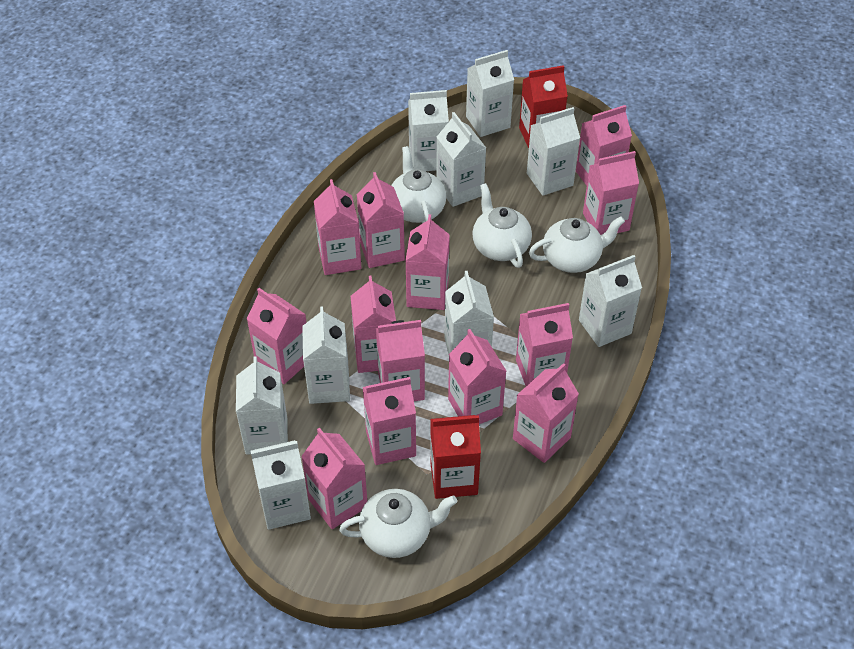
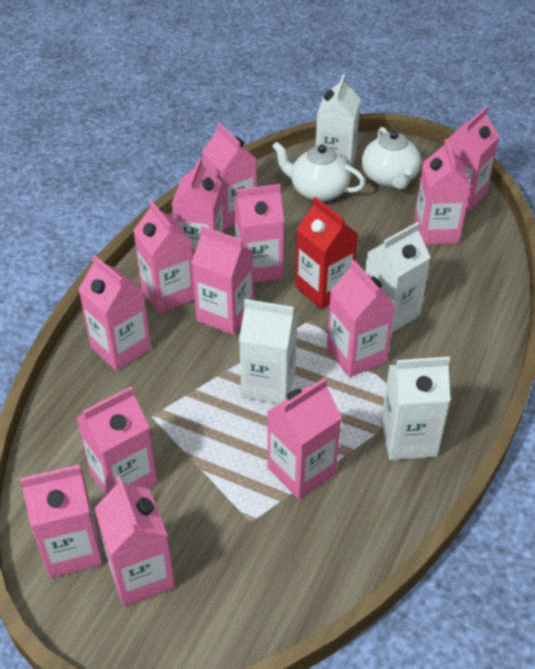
red carton: [430,415,481,499] [519,65,568,148] = 2 -> [295,197,359,309] = 1
white carton: [236,356,288,455] [250,440,311,530] [302,306,350,404] [408,90,449,171] [436,112,486,207] [444,271,494,355] [466,50,514,137] [527,107,580,196] [579,255,642,347] = 9 -> [239,299,298,404] [316,74,360,173] [365,222,431,333] [381,357,451,460] = 4
white teapot: [339,489,457,558] [391,146,446,224] [472,183,532,268] [529,216,625,273] = 4 -> [272,142,365,202] [362,127,421,190] = 2

